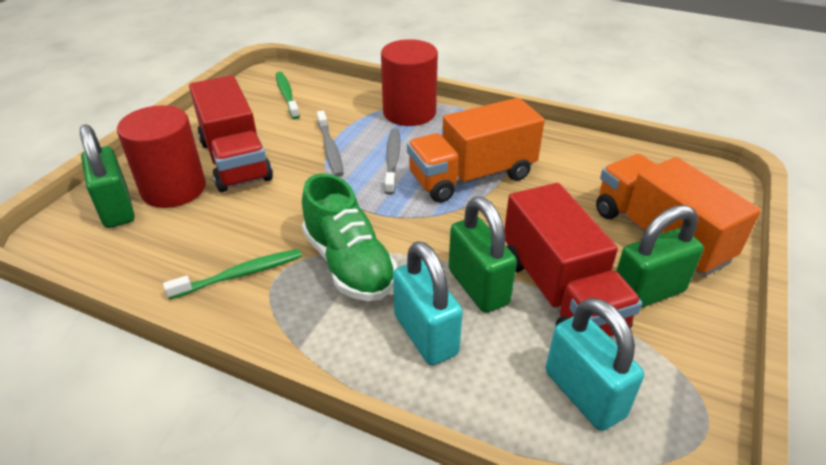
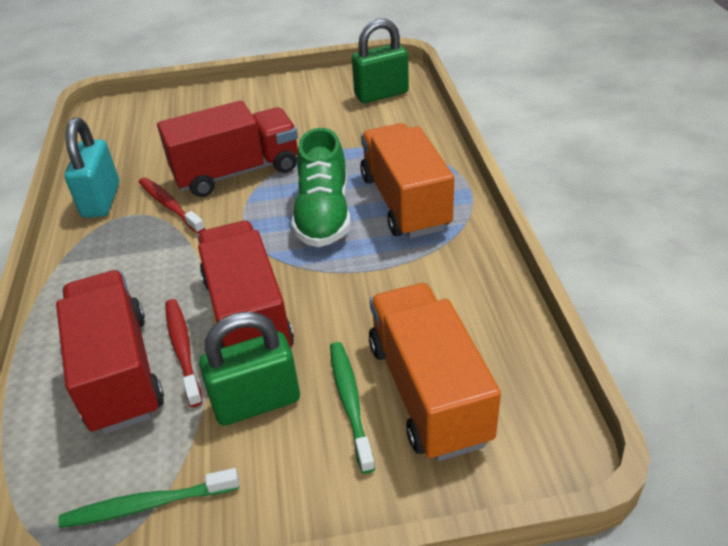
green padlock: [80,124,134,228] [449,197,517,313] [616,205,704,308] = 3 -> [199,311,300,426] [352,19,409,103] = 2
grey toothbrush: [317,111,344,177] [385,129,400,195] = 2 -> none = 0
red cylinder: [117,105,206,208] [381,39,438,126] = 2 -> none = 0
red toothbrush: none = 0 -> [139,177,205,234] [165,299,203,407] = 2
red truck: [189,75,273,192] [504,183,642,337] = 2 -> [56,270,164,434] [157,100,298,197] [197,221,294,349] = 3
turquoise padlock: [393,241,463,365] [546,298,644,431] = 2 -> [64,118,119,218] = 1

